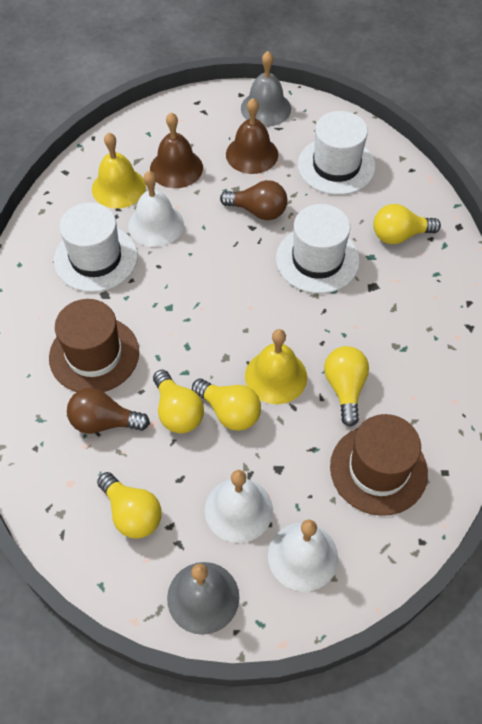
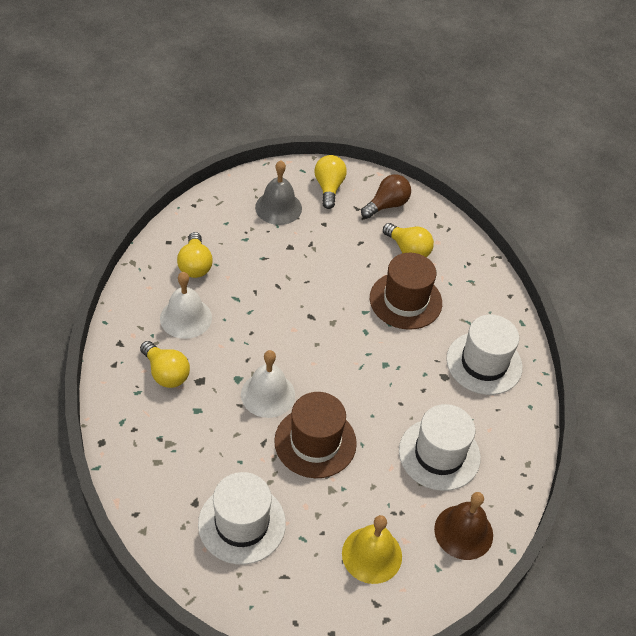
brown bell: [150,112,203,188] [226,98,278,174] = 2 -> [434,492,493,560] = 1
brown light bulb: [67,388,150,434] [220,180,287,220] = 2 -> [361,174,411,219] = 1
grey bell: [167,562,239,635] [241,51,291,127] = 2 -> [255,160,302,225] = 1
white bell: [128,171,184,247] [205,470,273,543] [268,520,338,592] = 3 -> [160,272,212,339] [241,350,295,418] = 2
yellow bell: [92,133,146,209] [245,329,307,404] = 2 -> [342,515,402,584] = 1
yellow light bulb: [97,472,162,539] [153,370,204,433] [192,378,261,431] [324,346,369,427] [373,204,441,244] = 5 -> [140,341,190,388] [177,232,213,278] [314,155,347,209] [383,223,434,257] = 4

